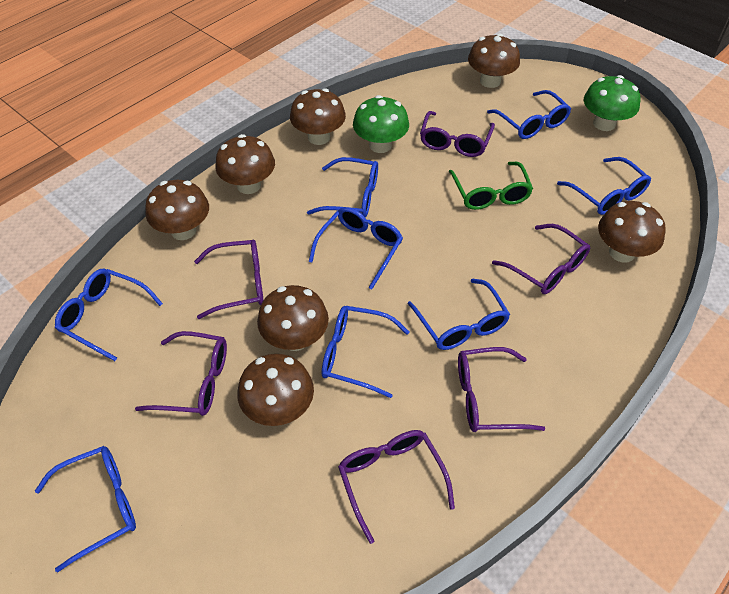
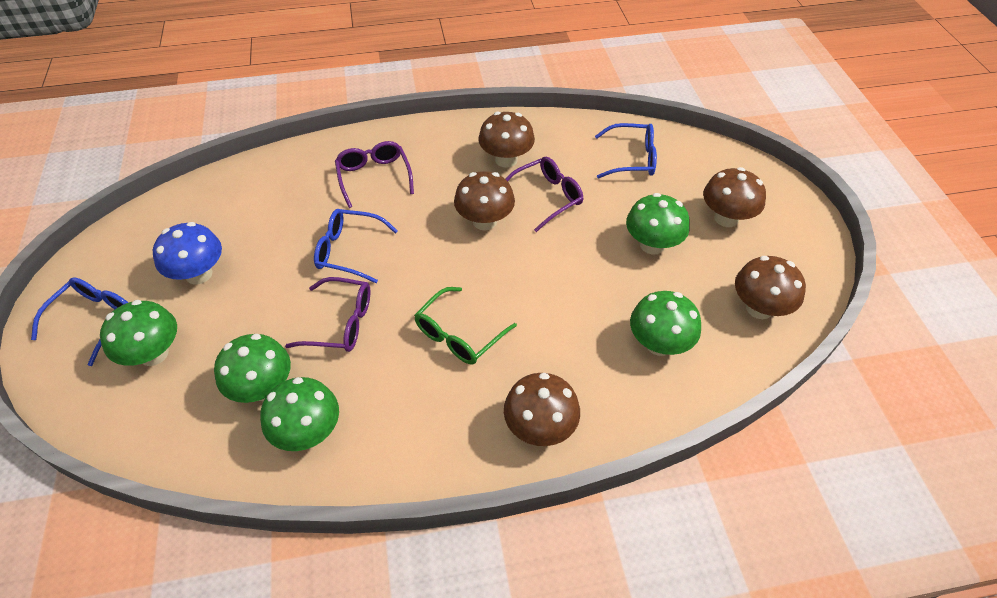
blue glasses: [35,446,136,572] [55,269,163,361] [307,157,378,217] [309,207,403,289] [322,306,409,398] [408,279,510,350] [487,90,571,139] [557,157,651,215] = 8 -> [31,278,128,366] [314,209,398,283] [595,123,657,179] = 3
blue mushroom: none = 0 -> [153,222,222,285] = 1
brown mushroom: [145,180,209,240] [215,134,275,194] [237,354,314,426] [257,285,329,351] [290,88,346,145] [468,34,520,88] [598,201,666,262] = 7 -> [454,171,515,230] [478,112,535,168] [504,373,580,446] [703,167,766,227] [735,256,806,319] = 5
green mushroom: [353,95,409,153] [584,75,640,131] = 2 -> [100,300,177,366] [214,334,291,403] [260,377,339,451] [626,193,690,255] [630,291,701,356] = 5
purple glasses: [135,331,227,416] [194,240,263,319] [338,430,455,544] [420,111,495,157] [458,347,545,432] [492,224,590,294] = 6 -> [285,277,370,352] [335,141,414,208] [506,157,584,232] = 3

